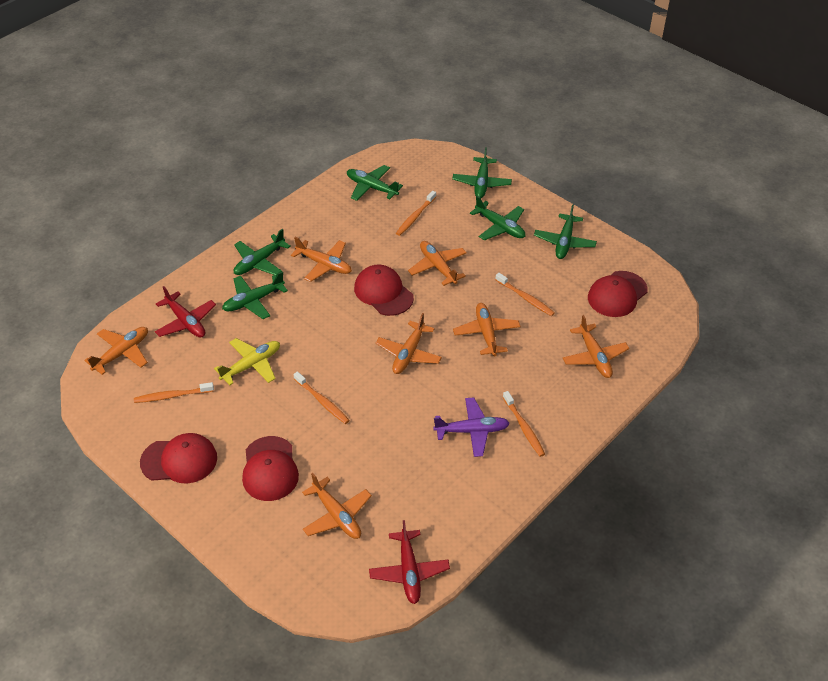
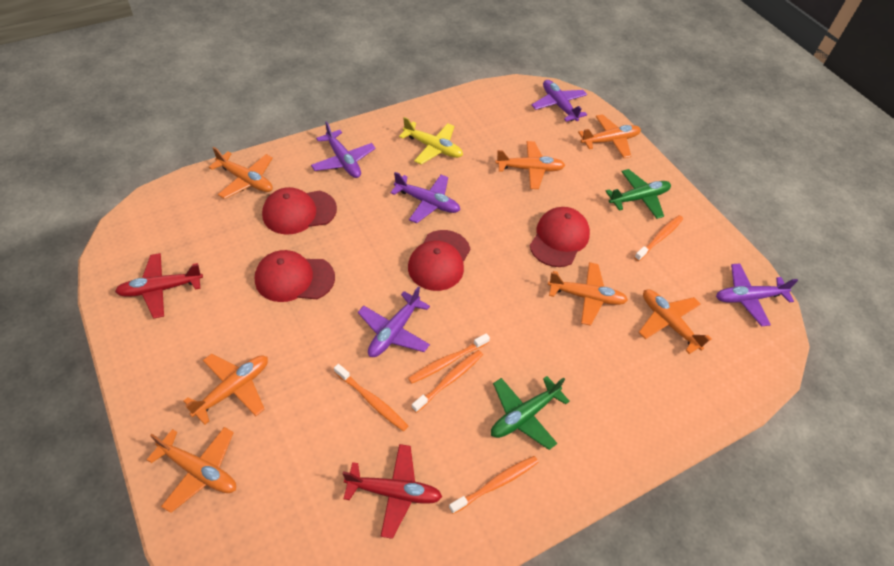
green plane: [222,272,288,319] [234,229,291,276] [347,165,403,201] [452,147,512,198] [470,196,526,240] [534,204,597,259] = 6 -> [491,376,570,450] [605,169,671,219] = 2
purple plane: [433,398,510,457] = 1 -> [311,121,376,178] [358,286,430,357] [390,172,460,223] [532,80,587,122] [716,263,798,326] = 5

